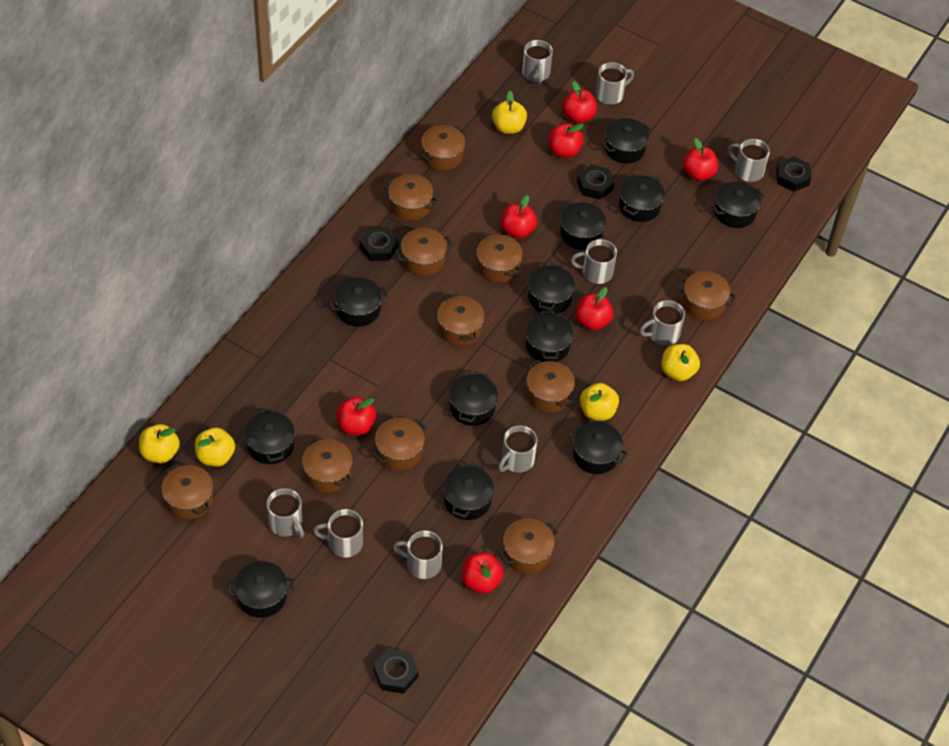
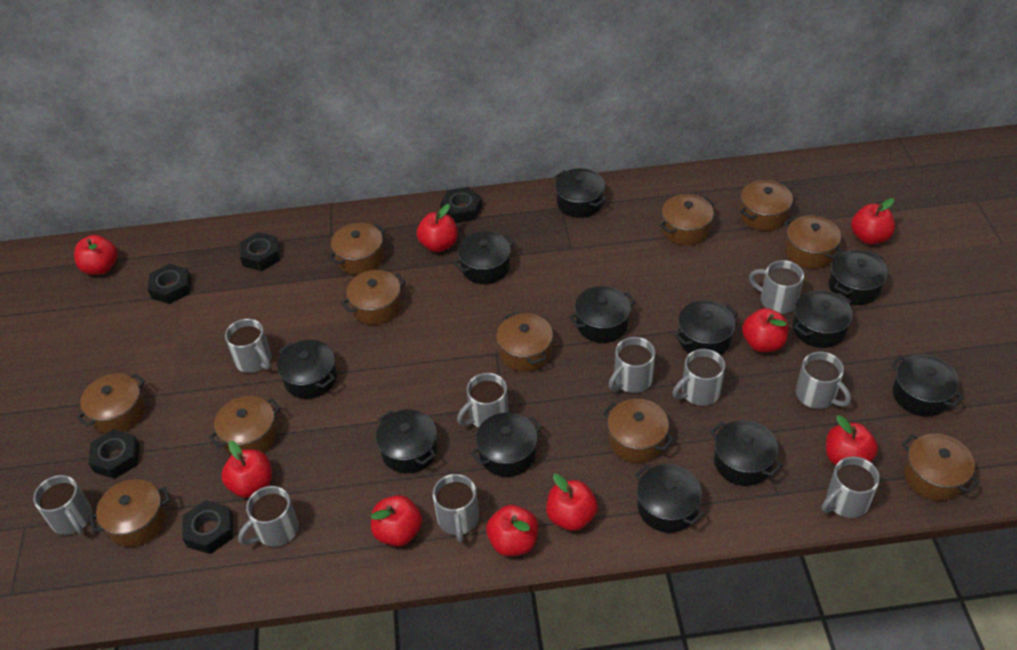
black nut: [360,227,398,261] [374,648,419,694] [577,164,614,200] [776,156,811,192] = 4 -> [88,429,139,479] [148,264,191,304] [182,500,234,554] [240,232,280,271] [441,187,482,223] = 5
grey mug: [266,488,304,538] [313,509,363,557] [393,531,443,579] [498,425,538,473] [522,40,553,84] [571,239,617,284] [595,62,634,105] [639,300,685,346] [728,139,770,182] = 9 -> [33,475,92,535] [225,319,272,373] [238,486,299,547] [433,474,479,542] [457,373,509,428] [609,337,655,393] [673,349,725,406] [749,260,804,314] [796,352,851,409] [822,456,880,518] = 10
red apple: [336,397,376,435] [462,552,504,593] [501,195,537,238] [548,123,584,158] [562,81,597,123] [575,287,613,330] [683,138,718,181] = 7 -> [74,235,117,275] [221,441,272,498] [371,495,422,546] [417,204,458,252] [486,505,538,556] [546,474,598,531] [742,308,789,352] [826,415,878,465] [851,198,895,244] = 9
yellow apple: [139,424,180,463] [195,427,235,466] [492,91,527,134] [580,383,619,421] [662,344,700,381] = 5 -> none = 0

